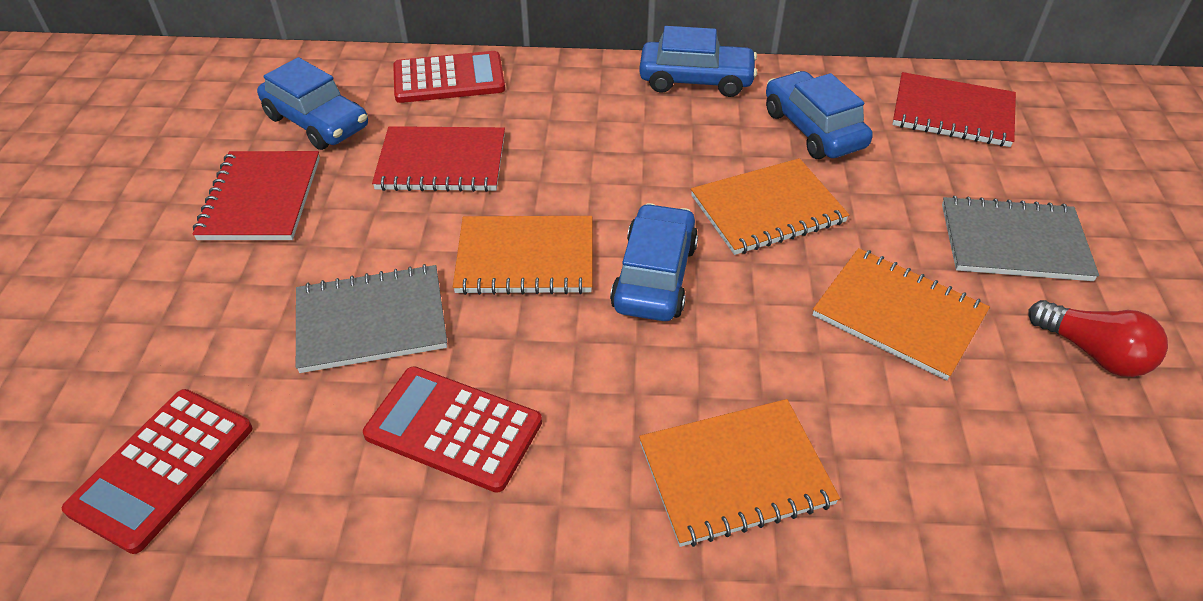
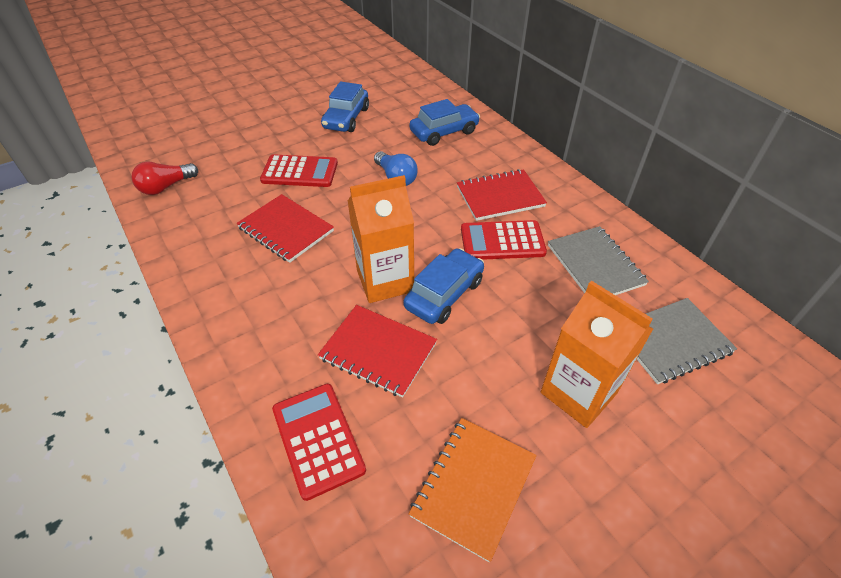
blue car: [257,57,368,150] [610,203,698,321] [639,26,757,97] [766,71,873,159] = 4 -> [321,81,369,132] [403,248,484,324] [410,99,480,146] = 3
blue light bulb: none = 0 -> [374,151,418,186] = 1
orange carton: none = 0 -> [348,175,414,303] [541,281,653,428] = 2
orange notebook: [453,216,592,295] [639,399,840,547] [691,158,849,255] [813,248,990,380] = 4 -> [409,418,537,562] = 1

